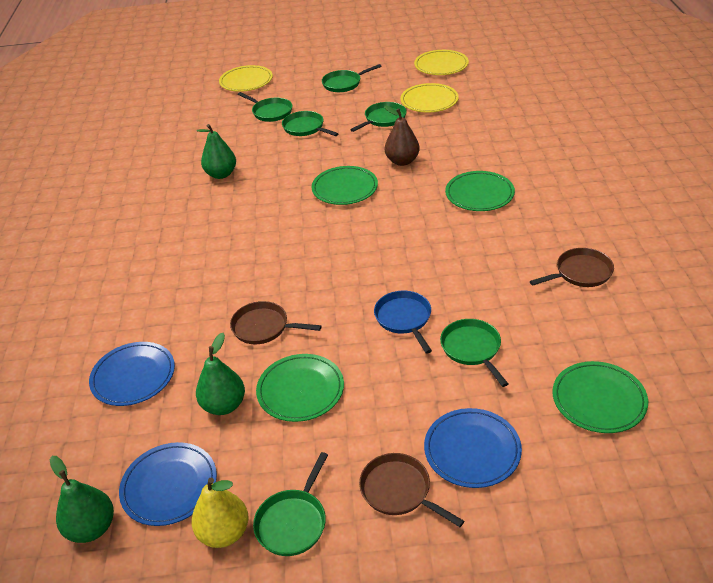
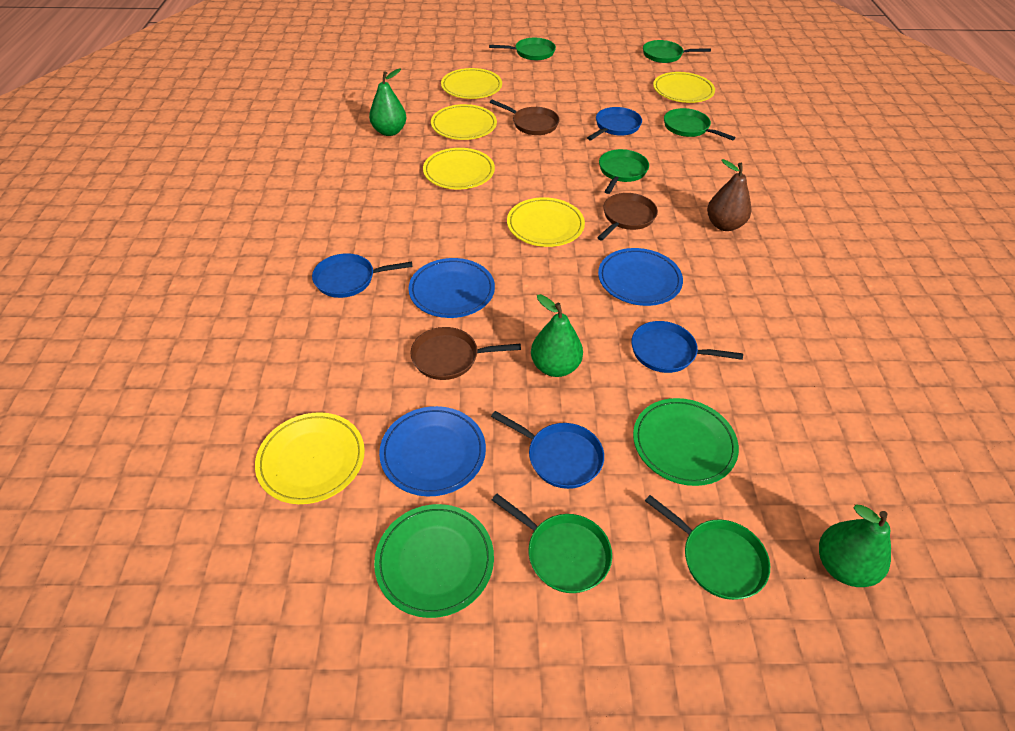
blue pan: [374,291,432,354] = 1 -> [312,253,412,298] [491,411,604,489] [587,107,642,140] [631,321,743,373] = 4
green plate: [256,354,344,422] [311,166,378,205] [445,171,515,211] [553,361,648,433] = 4 -> [374,504,494,618] [633,398,739,486] = 2
yellow pear: [192,478,249,548] = 1 -> none = 0
yellow plate: [219,65,273,92] [400,83,459,112] [414,50,469,75] = 3 -> [255,412,365,504] [423,148,495,189] [431,104,497,140] [441,68,502,99] [507,197,585,247] [653,72,715,103] = 6

